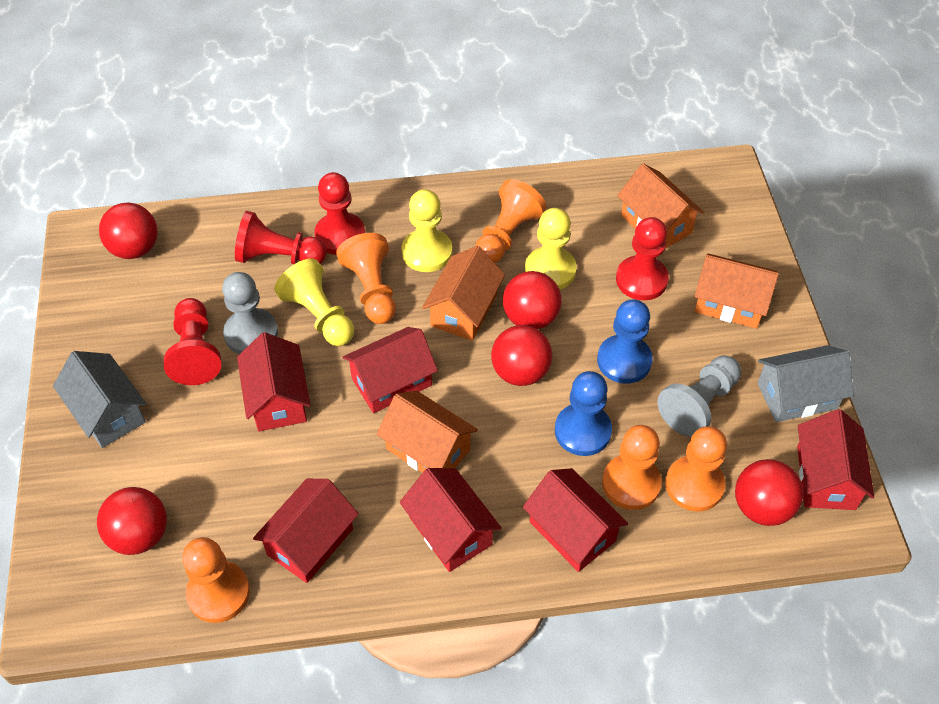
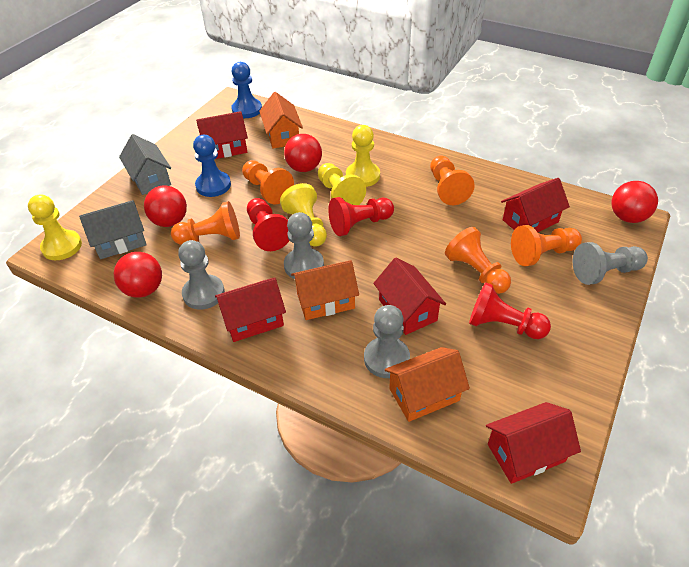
grey pawn: [222,272,278,354] [657,356,741,437] = 2 -> [178,240,225,310] [284,212,324,279] [364,305,410,378] [573,242,648,285] = 4
orange house: [377,391,478,473] [422,246,505,341] [617,163,704,249] [695,253,779,329] = 4 -> [259,92,303,149] [291,260,359,320] [385,347,470,422] = 3
red ball: [97,487,167,555] [99,203,158,259] [491,325,552,386] [503,271,562,329] [735,459,803,526] = 5 -> [114,252,162,298] [144,186,187,227] [284,134,322,172] [611,181,658,223] = 4
red house: [237,332,311,431] [253,479,359,583] [343,327,438,413] [400,468,502,572] [523,468,628,572] [797,409,874,510] = 6 -> [196,111,248,159] [215,277,286,342] [373,258,446,335] [486,402,581,484] [501,178,570,232] = 5
red pawn: [164,298,221,385] [235,211,327,264] [315,172,365,255] [616,217,669,300] = 4 -> [247,198,289,251] [328,197,394,236] [469,282,551,339] = 3
yellow pawn: [274,258,354,346] [401,189,452,272] [525,208,577,290] = 3 -> [28,194,82,260] [280,183,327,247] [318,163,366,205] [346,125,380,187] = 4

